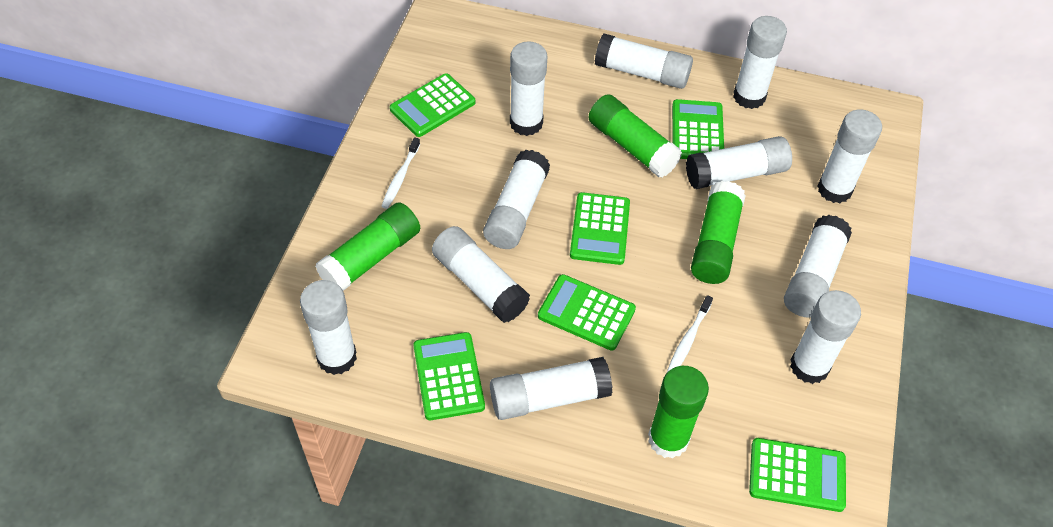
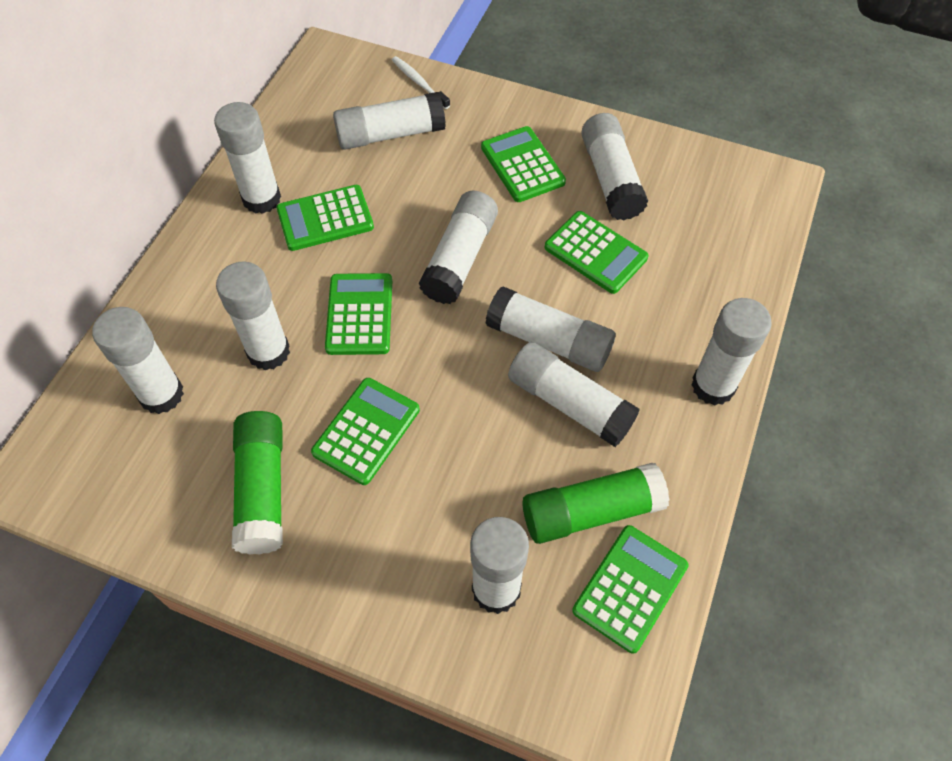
green glue stick: [315,202,420,291] [588,94,682,177] [648,366,709,459] [691,181,746,284] = 4 -> [232,411,283,555] [522,463,670,544] = 2
white glue stick: [300,280,357,375] [432,226,530,323] [483,150,550,249] [490,357,613,420] [510,41,548,136] [595,33,693,89] [686,136,792,189] [733,16,787,109] [784,215,852,318] [790,290,861,384] [818,109,882,203] = 11 -> [92,307,184,414] [214,102,281,214] [216,261,290,371] [333,92,446,150] [419,190,498,304] [470,517,529,614] [486,287,615,372] [508,342,640,447] [581,113,648,220] [691,298,772,406] = 10
white toothbrush: [382,137,420,209] [667,295,713,372] = 2 -> [392,56,450,109] = 1

